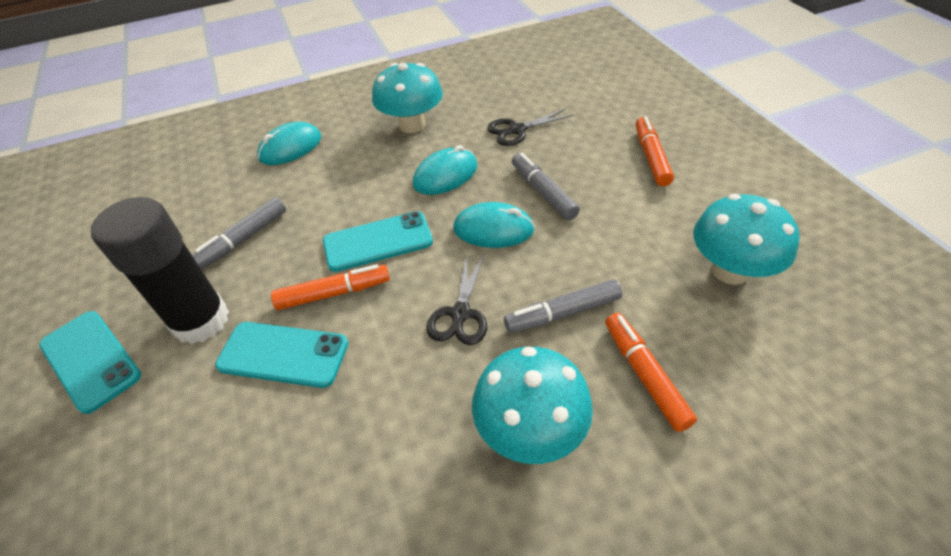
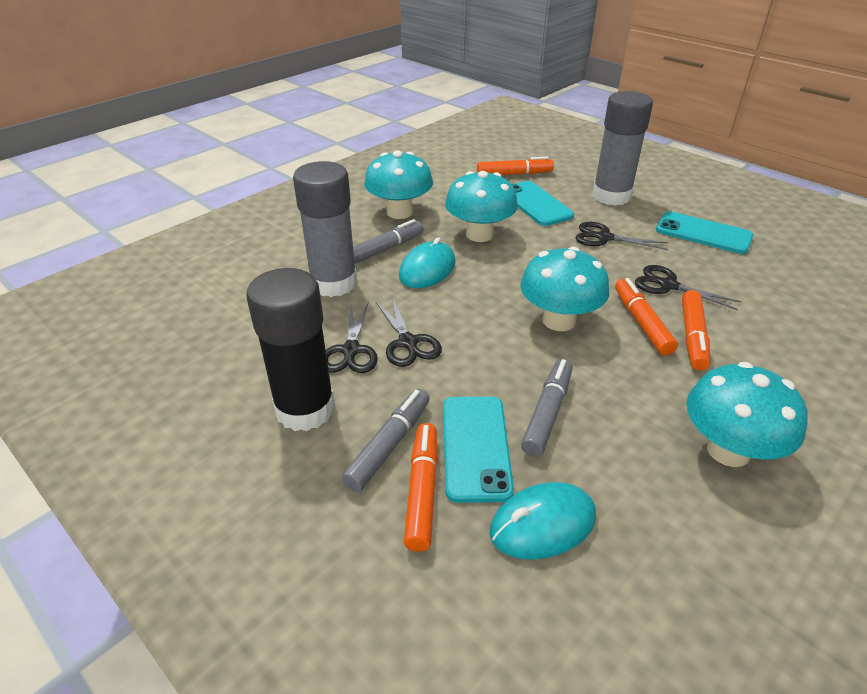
black scissors: [426,255,487,345] [487,109,573,146] = 2 -> [326,303,378,373] [376,297,442,367] [576,222,668,250] [635,265,742,310] = 4
grey glue stick: none = 0 -> [293,161,357,297] [592,91,653,206] = 2
orange marker: [271,264,390,310] [605,313,697,432] [636,116,674,186] = 3 -> [404,423,438,552] [477,156,554,175] [615,278,678,355] [682,290,710,371] = 4
turquoise mouse: [257,122,321,165] [413,145,478,195] [453,202,535,248] = 3 -> [399,237,456,288] [490,482,596,560] = 2
turquoise mushroom: [372,63,443,133] [472,347,593,464] [693,194,800,285] = 3 -> [364,150,433,219] [445,171,518,242] [520,247,609,331] [686,362,808,467] = 4

